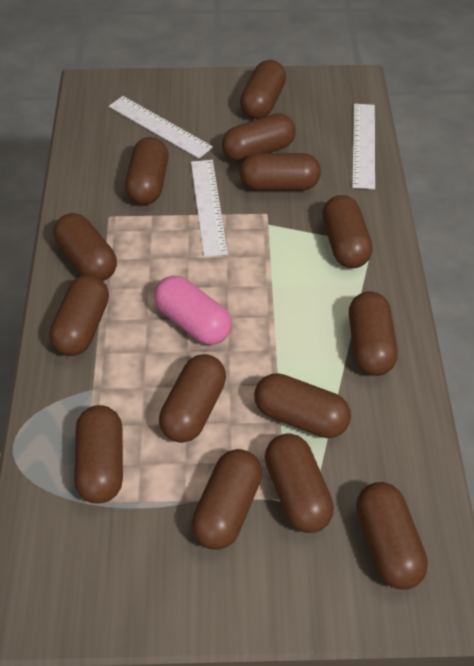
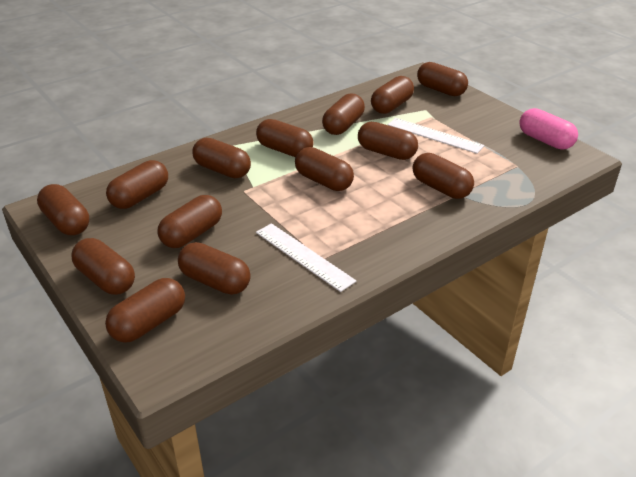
white ruler: [109,96,213,159] [191,160,228,257] [352,104,375,189] = 3 -> [256,223,356,292] [388,118,484,154] = 2

